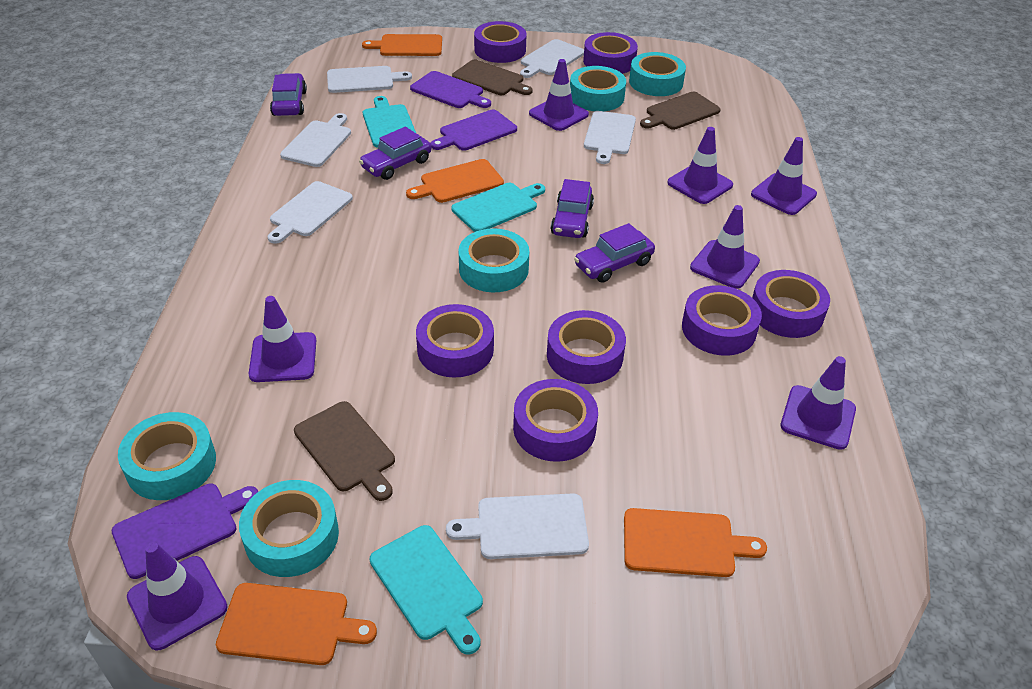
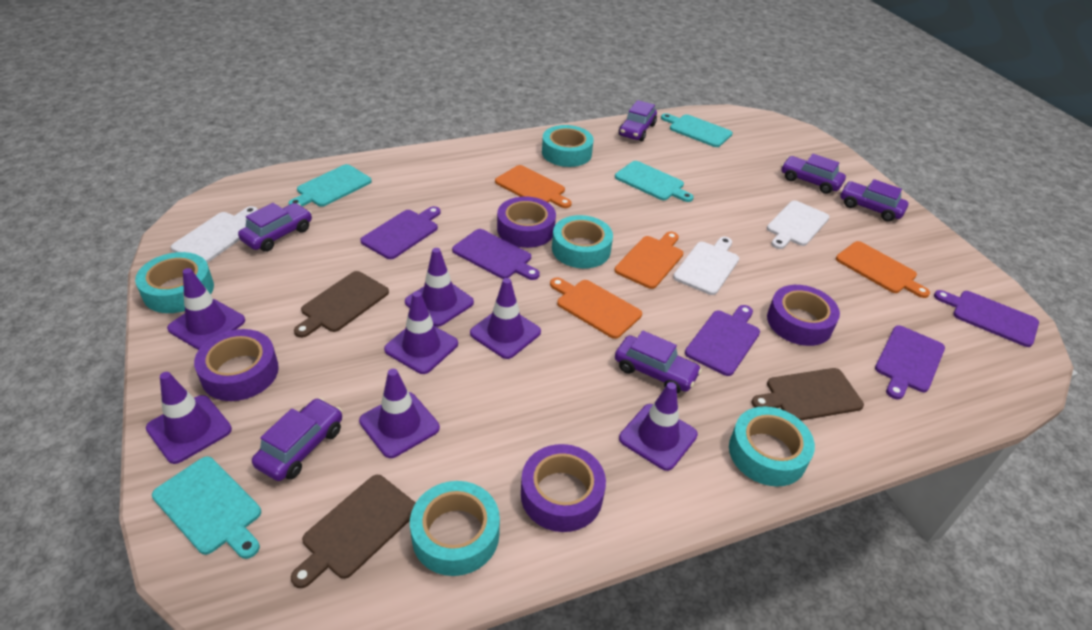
purple car: [270,73,307,116] [359,126,431,180] [551,179,594,238] [574,223,655,283] = 4 -> [238,203,312,252] [252,398,342,481] [615,331,702,394] [619,100,657,141] [781,154,846,194] [840,179,908,222] = 6
purple cutting board: [112,484,258,579] [410,71,491,108] [430,109,517,151] = 3 -> [360,206,441,259] [452,229,540,280] [685,305,760,376] [875,325,945,400] [934,290,1039,347] = 5
purple tape: [416,304,494,378] [474,21,526,63] [513,379,598,462] [547,310,626,384] [583,32,638,74] [682,285,762,356] [752,270,830,338] = 7 -> [194,329,279,401] [497,196,556,248] [521,444,606,532] [767,285,840,346] = 4
turquoise cutting board: [363,96,416,148] [370,525,483,654] [451,183,545,232] = 3 -> [152,456,261,559] [288,164,372,207] [615,161,694,202] [661,113,733,147] = 4
white cutting board: [268,181,353,244] [280,113,351,167] [327,66,412,93] [446,493,589,559] [520,39,584,78] [584,111,636,164] = 6 -> [171,206,258,263] [673,237,739,295] [767,200,829,249] = 3

